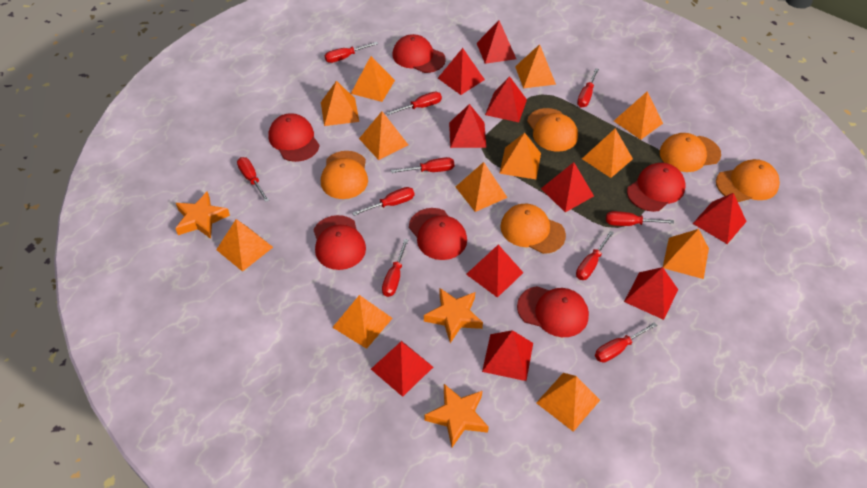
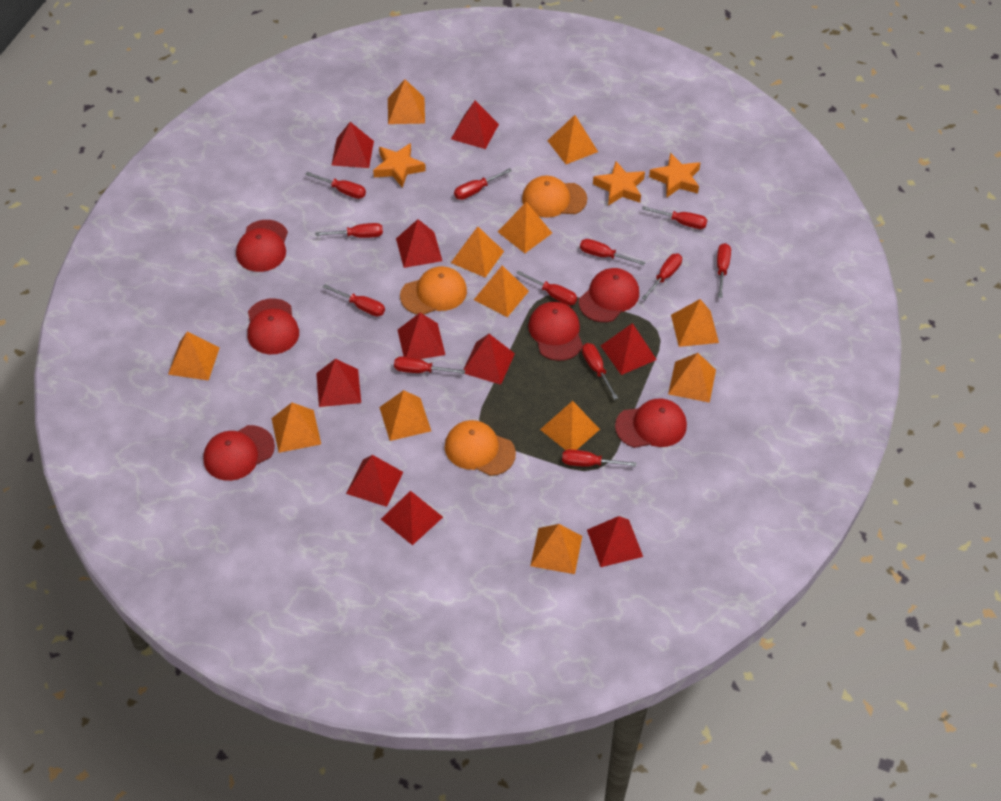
orange cap: [321,151,368,199] [500,204,566,254] [527,108,578,152] [660,133,721,172] [716,159,780,202] = 5 -> [400,266,467,314] [445,420,516,476] [522,175,587,218] = 3
red screwdriver: [237,157,269,202] [324,42,378,63] [352,187,414,216] [382,239,408,297] [386,92,442,115] [391,157,454,173] [576,231,614,280] [577,68,599,108] [595,322,657,363] [606,211,674,226] = 10 -> [305,172,366,199] [315,223,383,238] [323,284,385,316] [394,356,465,374] [454,168,512,200] [516,270,577,305] [562,449,636,467] [580,239,645,265] [582,343,618,400] [641,253,682,300] [642,206,707,229] [717,243,731,298] = 12

